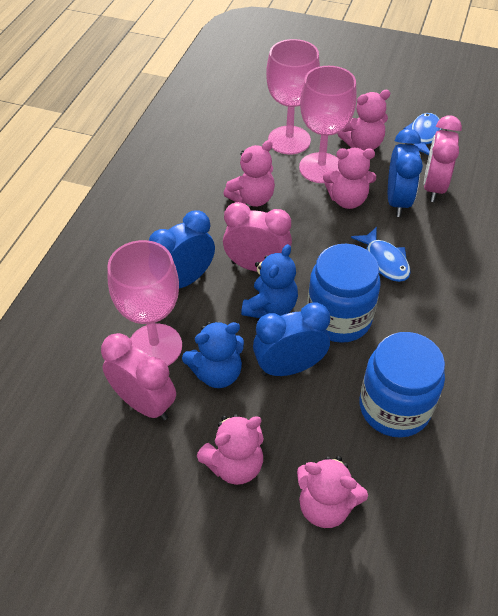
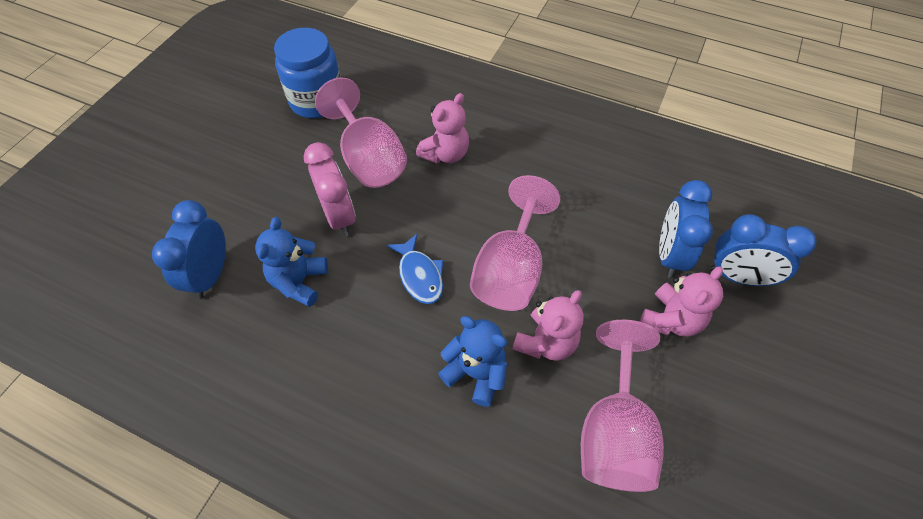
blue fish: [351,227,411,282] [404,113,442,155] = 2 -> [387,234,443,304] = 1
blue jar: [307,244,380,343] [360,332,445,438] = 2 -> [274,28,341,118] = 1
pink clock: [101,333,176,420] [223,202,292,272] [424,115,462,202] = 3 -> [303,142,356,236] = 1
pink teddy bear: [197,415,264,485] [223,140,275,207] [297,456,368,528] [323,147,376,209] [338,90,390,151] = 5 -> [416,93,469,164] [512,290,584,361] [640,266,723,337] = 3

